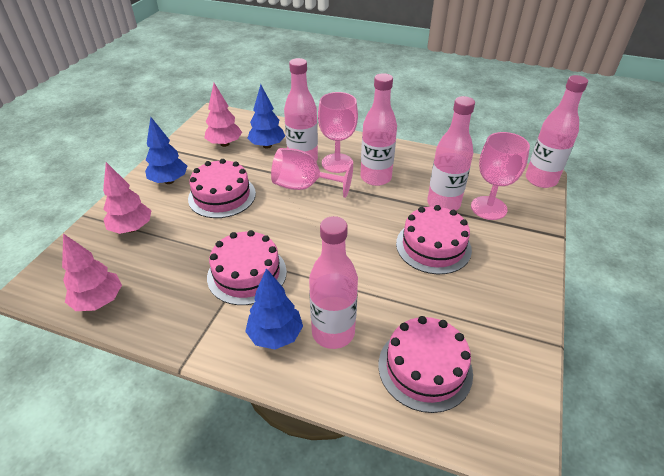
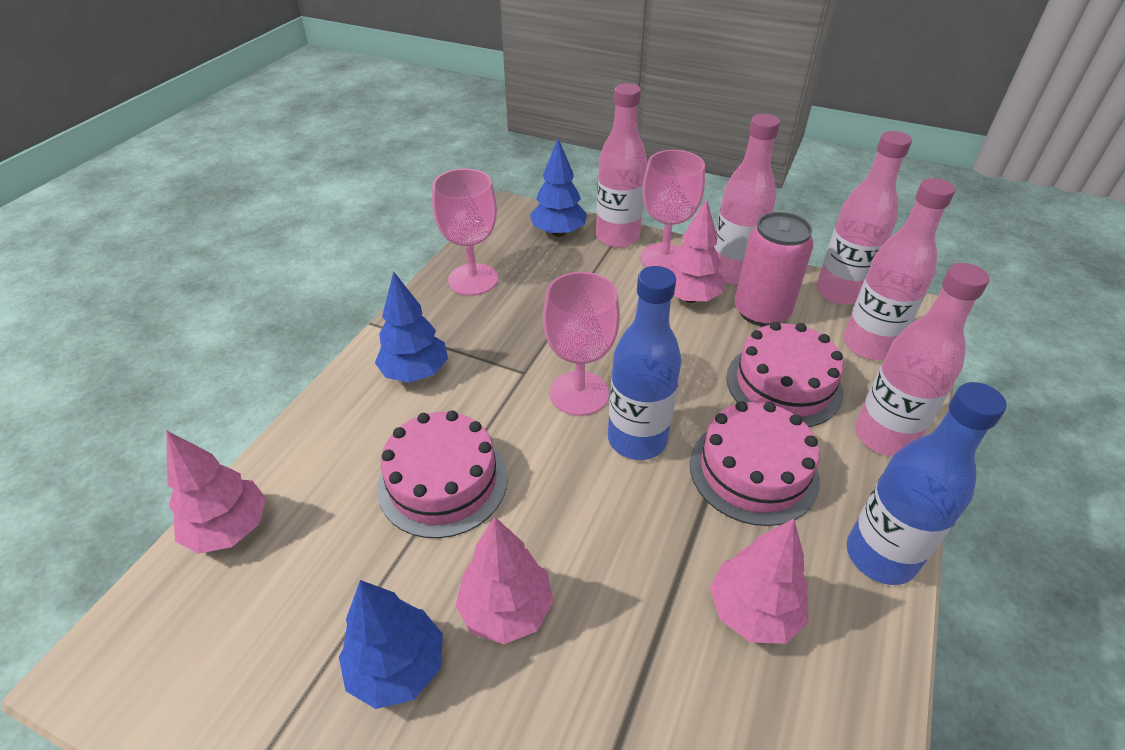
blue bottle: none = 0 -> [608,266,682,460] [847,382,1007,585] = 2
pink cake: [188,159,256,218] [207,230,287,305] [378,316,473,413] [396,205,472,274] = 4 -> [377,410,508,538] [690,401,820,526] [726,322,844,427] = 3
pink can: none = 0 -> [735,212,814,327] = 1
pink tree: [62,233,122,311] [103,162,152,234] [204,83,242,147] = 3 -> [166,430,266,554] [455,517,554,644] [668,199,724,303] [710,519,809,644] = 4

